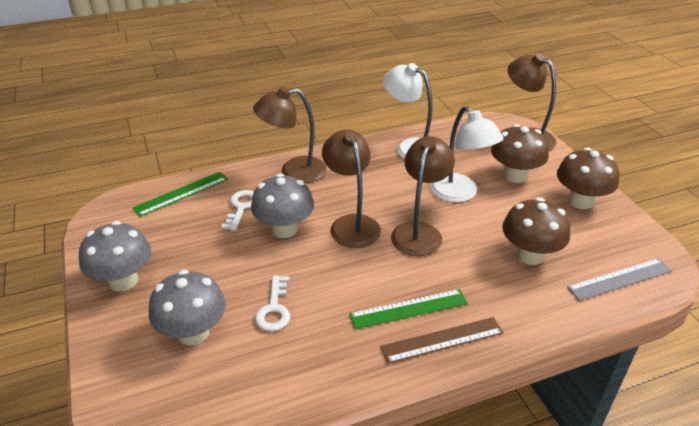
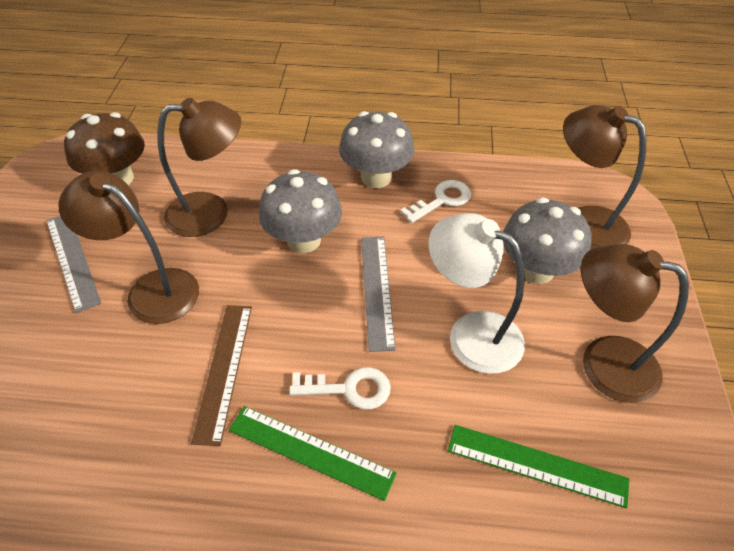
brown mushroom: [491,124,549,183] [502,198,570,265] [557,148,619,209] = 3 -> [64,112,145,185] = 1
grey ruler: [567,258,672,301] = 1 -> [46,216,101,313] [361,237,396,352] = 2
white lamp: [383,63,433,159] [430,106,503,202] = 2 -> [428,213,525,374] = 1

